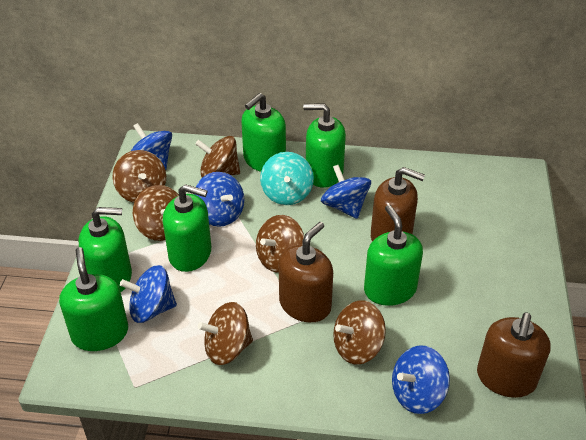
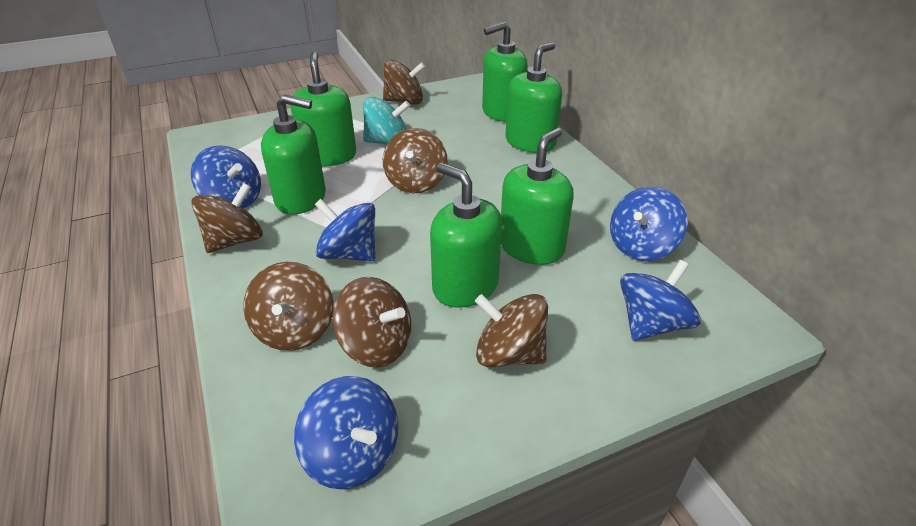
brown soap dispenser: [279,222,333,322] [371,167,425,241] [477,313,551,398] = 3 -> none = 0

